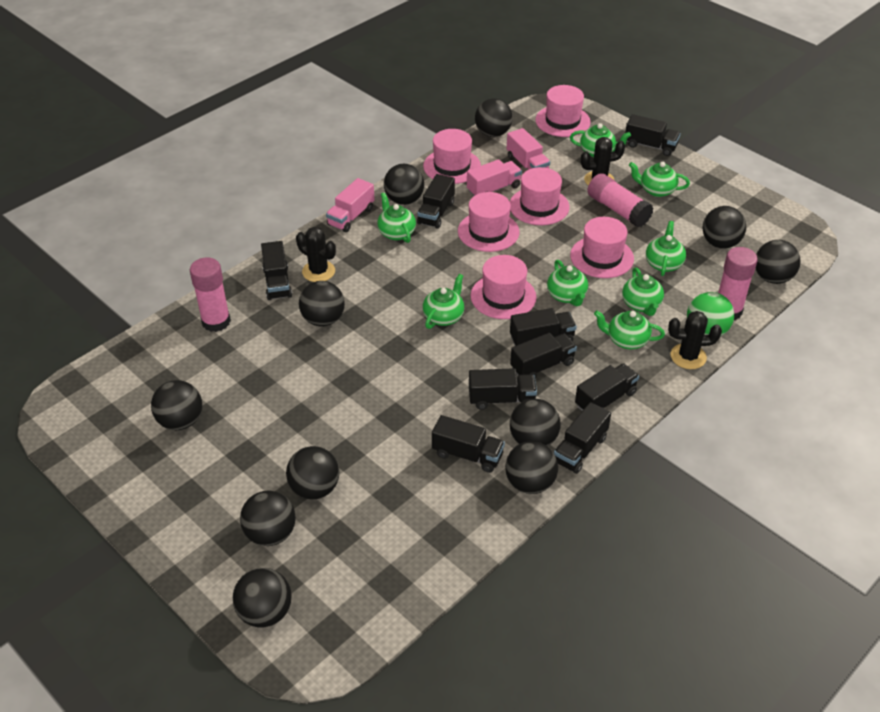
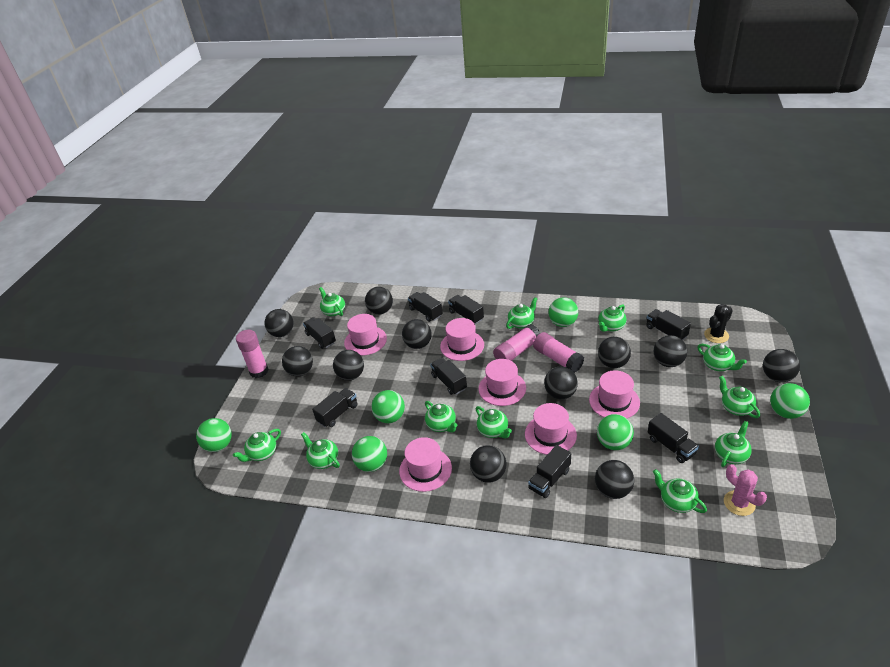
black cactus: [296,227,336,282] [581,137,625,185] [668,311,722,369] = 3 -> [704,304,733,343] = 1
black truck: [261,241,292,300] [417,174,455,229] [432,415,505,473] [469,368,537,410] [510,308,577,346] [510,333,577,379] [554,402,611,474] [575,363,639,411] [625,114,681,156] = 9 -> [303,317,336,349] [312,388,358,428] [408,292,443,322] [430,358,467,395] [448,295,484,325] [528,445,571,498] [646,309,691,340] [648,413,699,463] = 8
green ball: [687,292,734,336] = 1 -> [196,418,232,452] [352,436,387,472] [371,390,405,423] [549,297,578,327] [597,414,634,450] [770,383,810,419] = 6
green teapot: [377,192,416,243] [423,274,464,329] [547,260,588,306] [570,123,631,157] [594,310,665,349] [622,268,664,316] [629,162,690,197] [646,221,686,276] = 8 -> [233,429,281,462] [301,432,340,469] [319,287,345,316] [425,401,457,433] [476,406,512,438] [506,297,537,329] [598,304,627,332] [653,469,707,513] [697,344,747,371] [715,421,752,467] [719,376,760,418] = 11
pink cactus: none = 0 -> [724,464,767,516] = 1
pink truck: [326,178,375,232] [467,159,522,196] [507,128,550,170] = 3 -> none = 0

